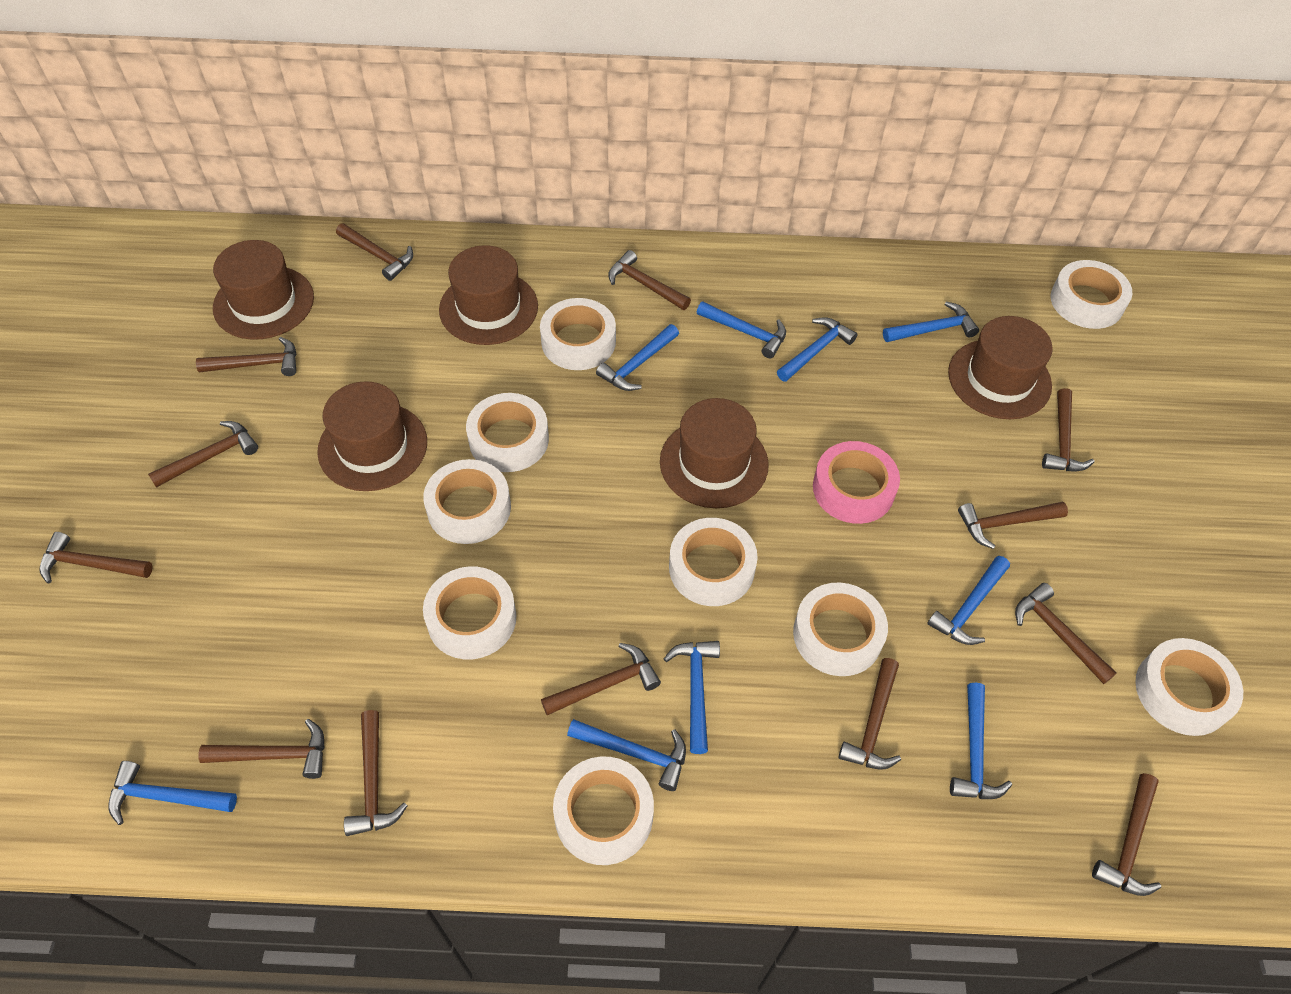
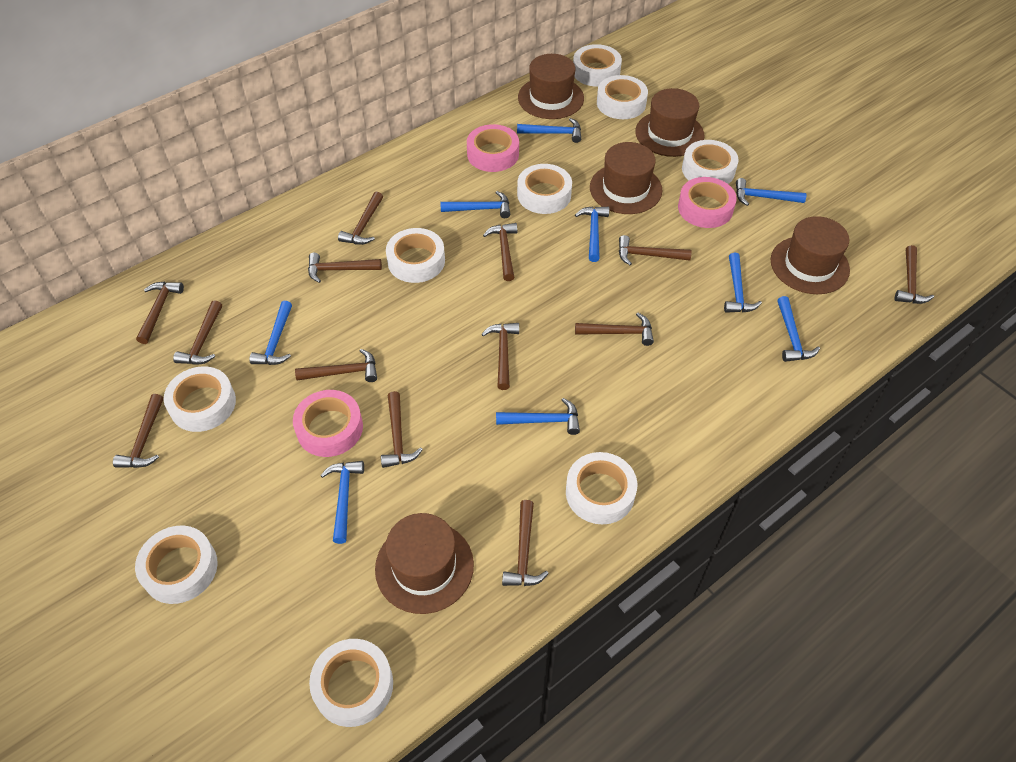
pink tape: [813,441,900,524] = 1 -> [293,390,363,457] [467,124,519,172] [678,177,737,228] = 3

